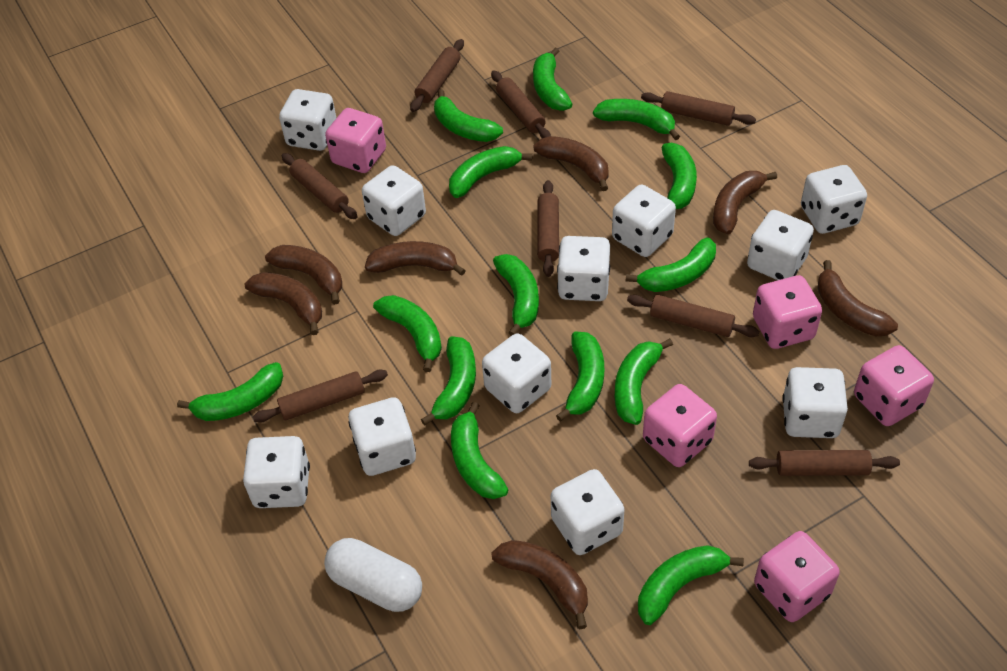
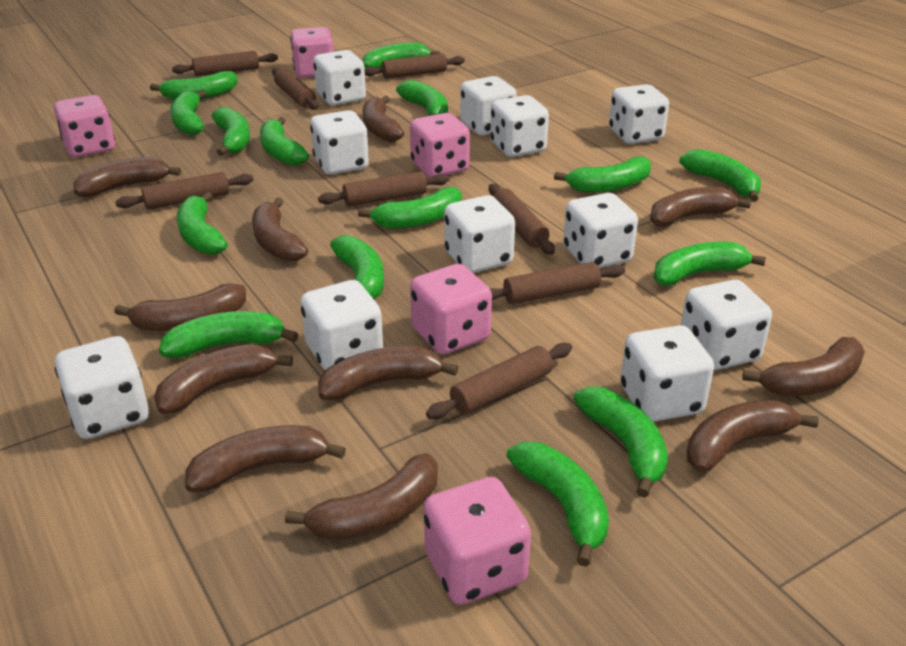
brown banana: [245,272,322,335] [265,245,342,305] [365,241,466,276] [491,540,588,629] [533,136,609,191] [713,171,777,234] [817,260,898,336] = 7 -> [73,157,181,197] [114,283,246,331] [154,344,293,414] [185,425,346,492] [252,198,308,262] [285,453,438,541] [318,346,458,400] [363,96,404,142] [650,187,751,227] [687,400,819,472] [742,337,865,396] = 11
green banana: [177,362,283,421] [373,295,442,372] [421,336,476,426] [434,89,503,142] [449,146,532,198] [451,402,509,499] [493,254,539,336] [533,47,572,111] [556,332,604,422] [593,99,680,140] [614,338,673,425] [626,237,716,292] [638,545,744,625] [661,143,697,209] = 14 -> [150,71,238,100] [159,311,299,358] [170,90,206,135] [177,192,228,255] [212,107,250,156] [260,117,309,166] [330,235,384,299] [358,187,462,229] [362,43,440,68] [396,80,448,116] [506,442,609,567] [554,157,651,193] [574,387,668,498] [654,242,766,286] [679,149,761,202] = 15
white capsule: [324,538,422,612] = 1 -> none = 0

